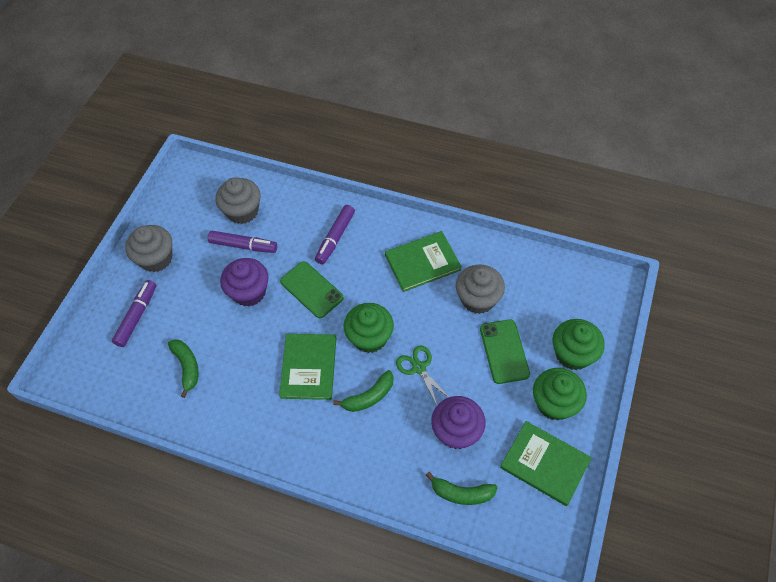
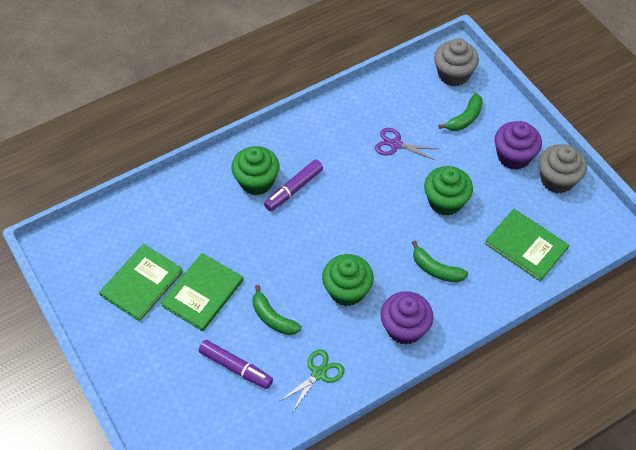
green phone: [280,261,344,318] [480,319,530,384] = 2 -> none = 0
grey cupcake: [125,225,172,272] [215,177,261,224] [456,264,505,314] = 3 -> [434,38,479,86] [539,144,587,193] = 2
purple marker: [112,280,156,347] [208,231,277,253] [315,205,355,264] = 3 -> [198,340,273,389] [264,159,323,211] = 2
purple scissors: none = 0 -> [375,128,438,160] = 1

